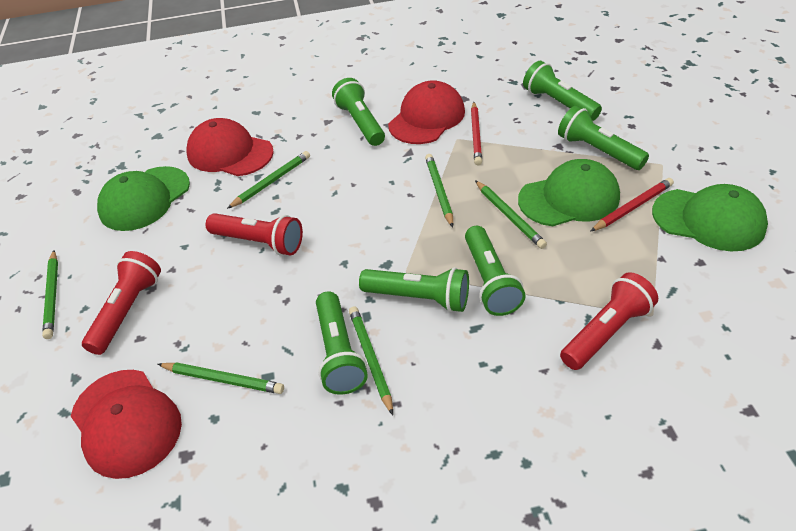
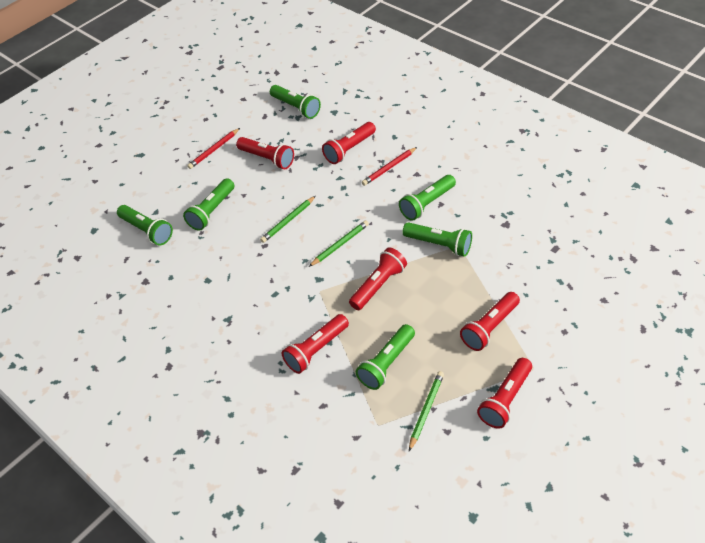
green cap: [97,166,190,231] [518,159,620,226] [652,184,768,251] = 3 -> none = 0
green pencil: [42,250,58,339] [158,362,284,394] [227,151,310,209] [349,306,393,415] [425,154,453,227] [475,180,547,249] = 6 -> [260,196,316,243] [309,220,369,267] [409,371,444,451] = 3
red cap: [71,370,182,479] [186,118,274,176] [388,80,465,144] = 3 -> none = 0
red flashlight: [82,251,161,355] [206,213,303,255] [560,272,658,370] = 3 -> [236,137,294,169] [282,314,349,374] [322,122,376,164] [349,247,407,310] [460,292,520,351] [477,358,532,429] = 6

